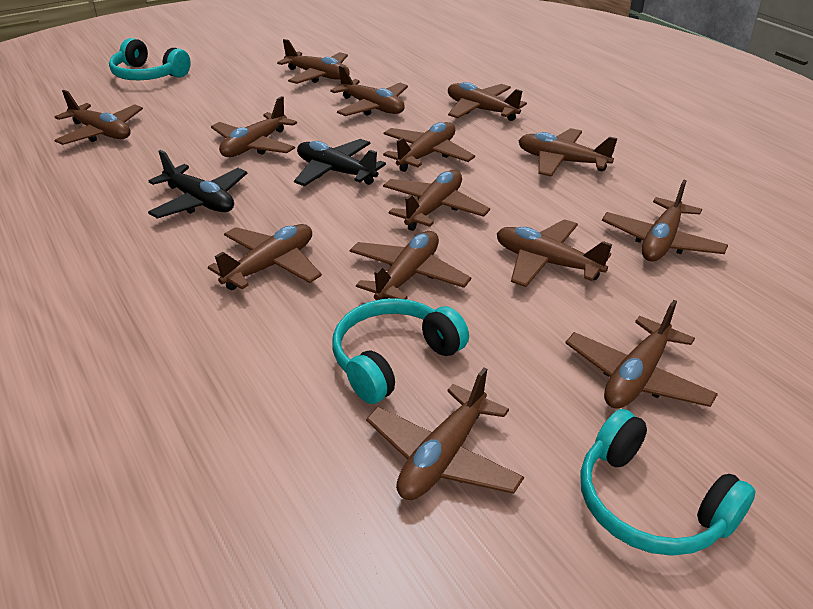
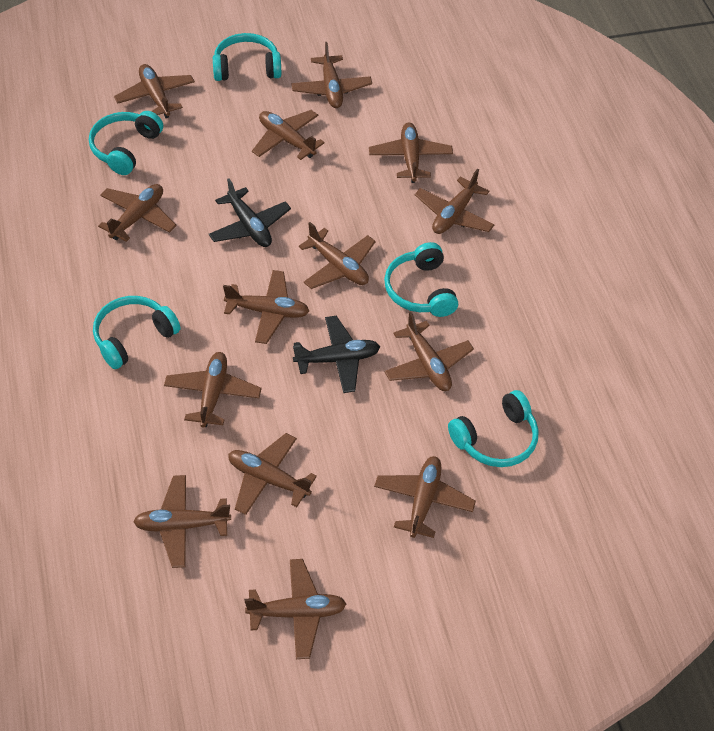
turquoise headphones: [109,38,191,80] [333,298,469,404] [580,409,756,556] = 3 -> [89,111,163,175] [93,296,180,369] [213,33,281,81] [384,242,458,317] [448,390,539,467] = 5

